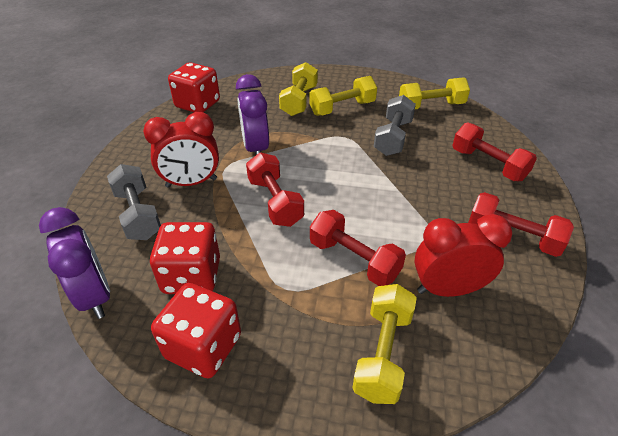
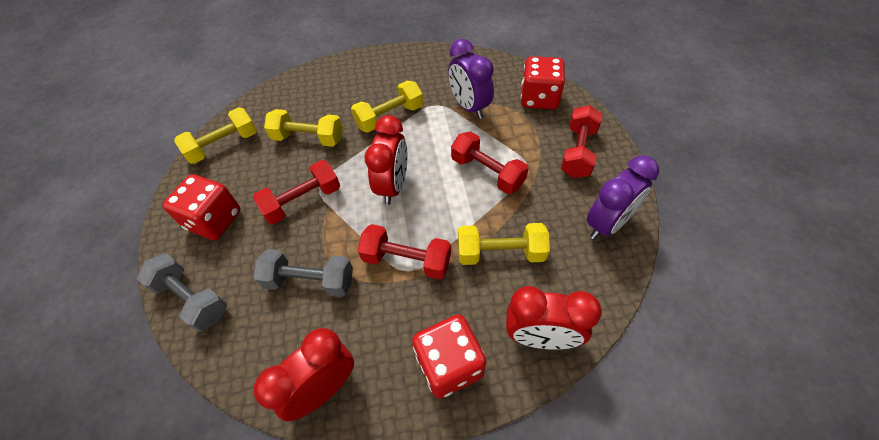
red clock: [143,112,219,188] [415,214,512,297] = 2 -> [253,328,354,422] [365,115,407,205] [506,286,602,350] = 3

